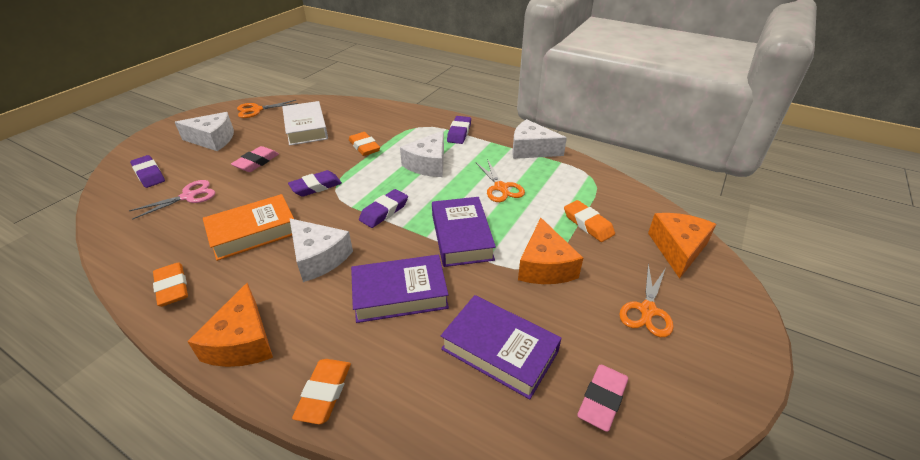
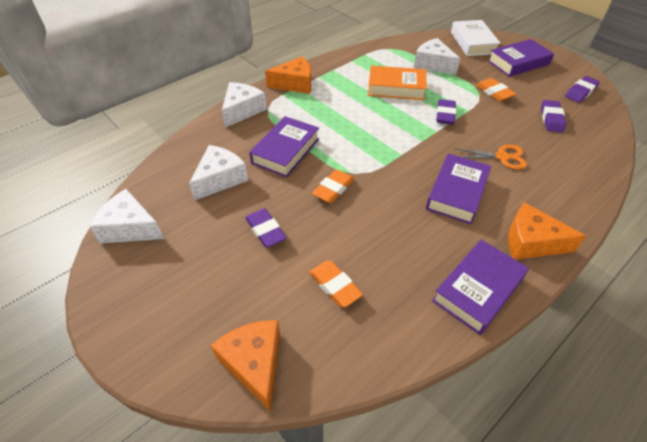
orange eraser: [153,263,188,307] [292,359,351,424] [349,132,380,156] [564,200,615,242] = 4 -> [309,261,363,307] [312,169,354,203] [476,78,516,101] = 3
orange scissors: [237,100,298,118] [476,159,525,202] [619,263,674,337] = 3 -> [454,145,527,169] = 1
pink eraser: [231,146,279,172] [577,365,628,432] = 2 -> none = 0
pink scissors: [129,180,215,220] = 1 -> none = 0
purple book: [351,255,449,323] [432,197,496,267] [441,295,562,400] = 3 -> [249,116,319,177] [426,154,491,224] [432,239,529,335] [488,39,554,77] = 4

